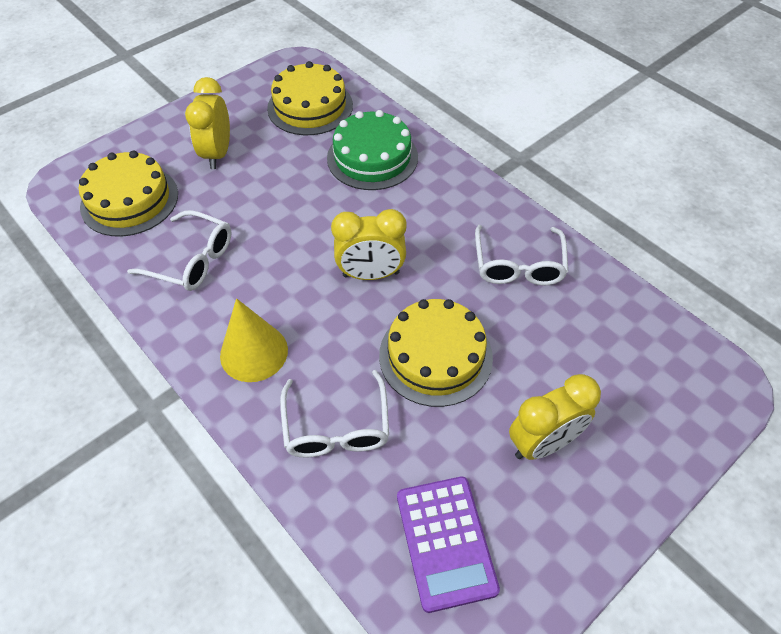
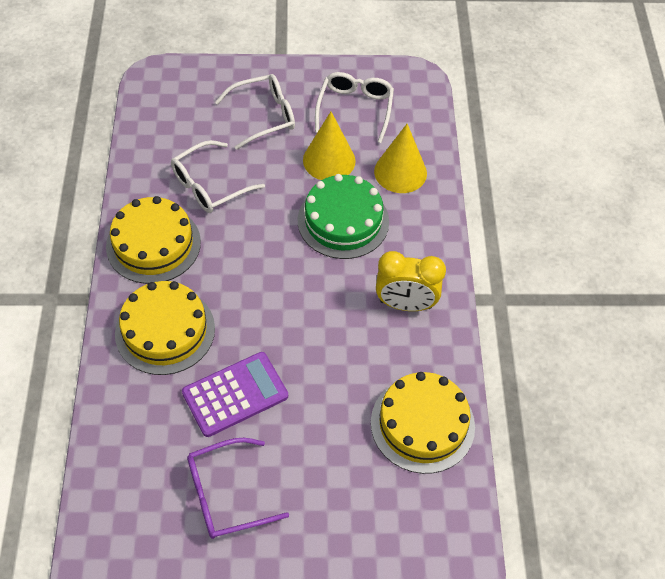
purple glasses: none = 0 -> [187,438,289,539] = 1
yellow clock: [185,77,230,169] [331,209,407,280] [509,374,601,460] = 3 -> [376,251,446,311] = 1
yellow cone: [220,298,288,382] = 1 -> [303,112,356,180] [374,124,427,193] = 2

